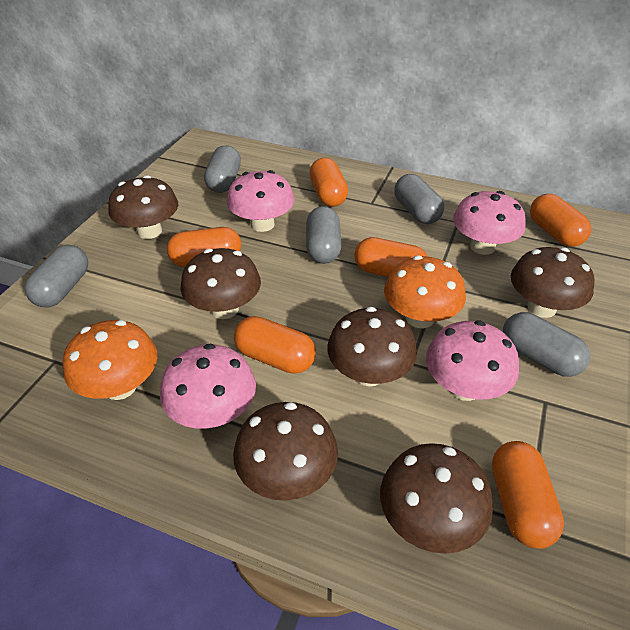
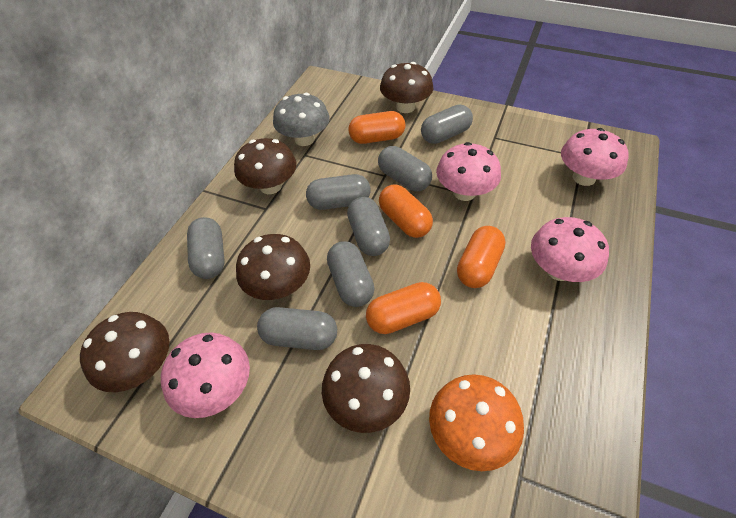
brown mushroom: [108,175,178,239] [181,248,261,319] [233,402,338,501] [327,307,417,386] [380,443,493,554] [511,247,595,318] = 6 -> [80,312,170,392] [234,138,297,194] [236,234,310,300] [322,344,410,433] [380,62,433,113] = 5
grey capsule: [24,245,88,308] [204,145,241,193] [306,206,342,264] [394,174,444,224] [503,312,590,377] = 5 -> [187,217,225,279] [257,307,337,350] [306,174,370,210] [327,241,374,307] [347,197,390,256] [378,146,432,191] [421,105,473,144] = 7
grey mushroom: none = 0 -> [273,93,330,146] = 1
orange capsule: [167,227,241,267] [234,316,316,374] [309,158,348,207] [354,237,428,277] [492,441,564,549] [530,194,591,247] = 6 -> [349,111,406,144] [366,282,441,334] [379,184,433,238] [457,226,506,288] = 4
orange mushroom: [62,320,157,400] [384,256,466,328] = 2 -> [429,374,524,471] = 1

